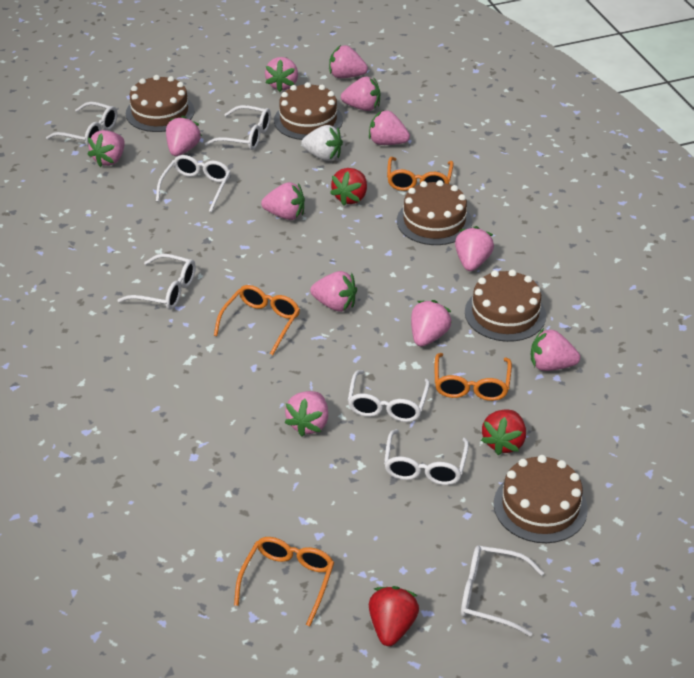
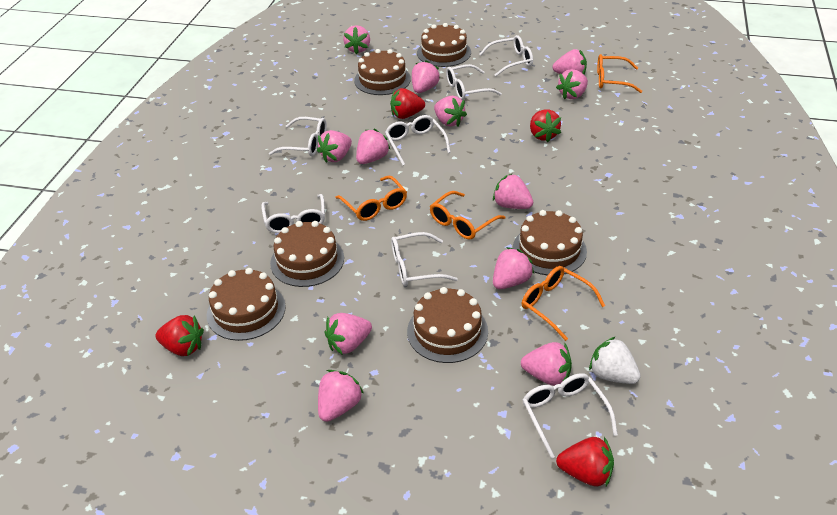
brown cake: [126,75,195,132] [274,82,343,140] [397,180,472,245] [465,270,546,342] [494,455,588,543] = 5 -> [207,268,286,341] [270,221,344,287] [354,49,411,95] [407,287,488,363] [417,23,471,67] [513,210,587,275] = 6
red strawberry: [330,168,367,206] [369,586,419,646] [481,409,526,455] = 3 -> [155,315,204,356] [390,88,425,119] [530,109,561,142] [556,437,614,486] = 4

